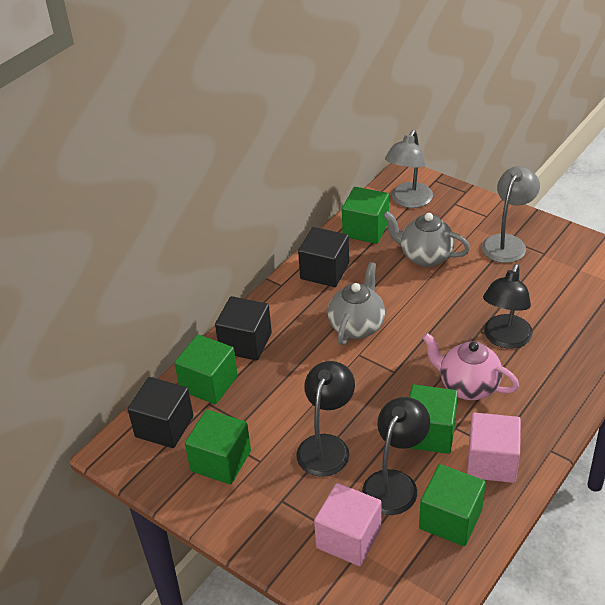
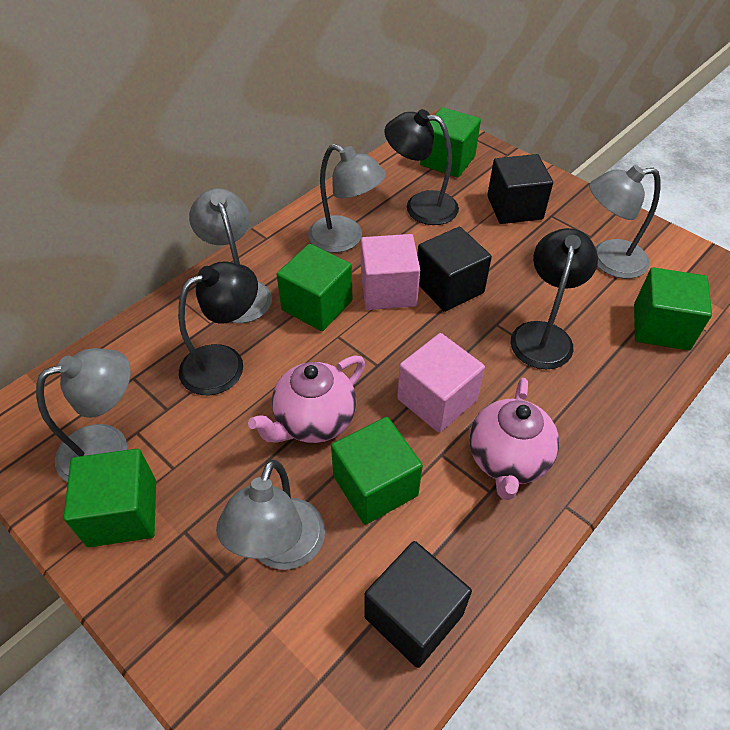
grey lamp: [385,130,433,208] [482,166,540,263] = 2 -> [36,348,131,482] [189,188,272,323] [216,460,325,570] [308,144,386,253] [589,165,660,279] = 5
grey teapot: [328,262,385,345] [383,211,470,267] = 2 -> none = 0
pink teapot: [422,333,519,400] = 1 -> [248,355,365,443] [469,378,559,500] = 2

